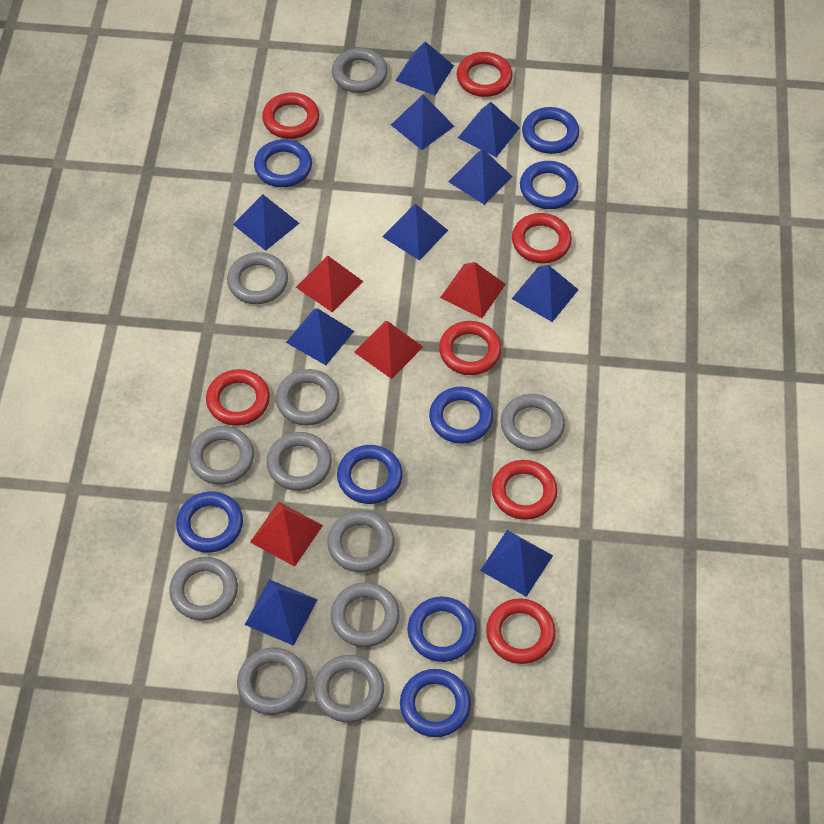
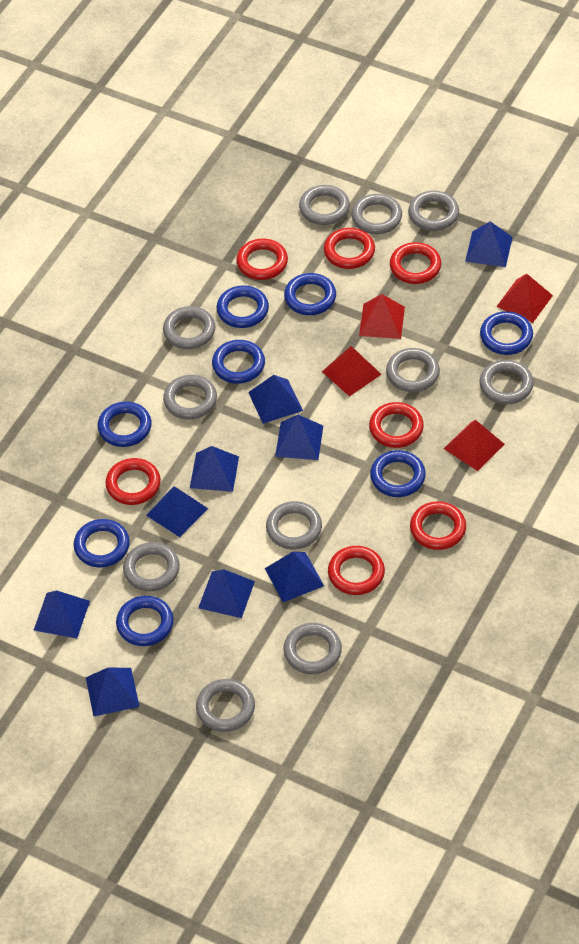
blue pyramid: [233,194,299,251] [245,579,318,646] [286,308,354,365] [382,204,448,260] [391,95,454,150] [395,42,454,95] [448,149,513,205] [458,102,520,157] [480,530,553,597] [512,265,578,322] = 10 -> [34,590,90,639] [86,667,140,717] [146,486,208,537] [190,446,239,492] [198,569,255,618] [248,375,303,424] [265,552,324,602] [275,415,323,460] [465,221,513,267] = 9

